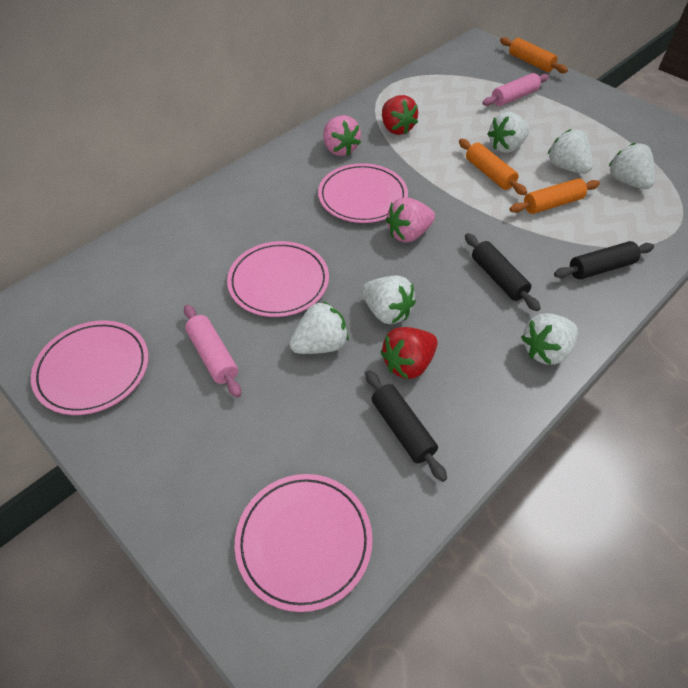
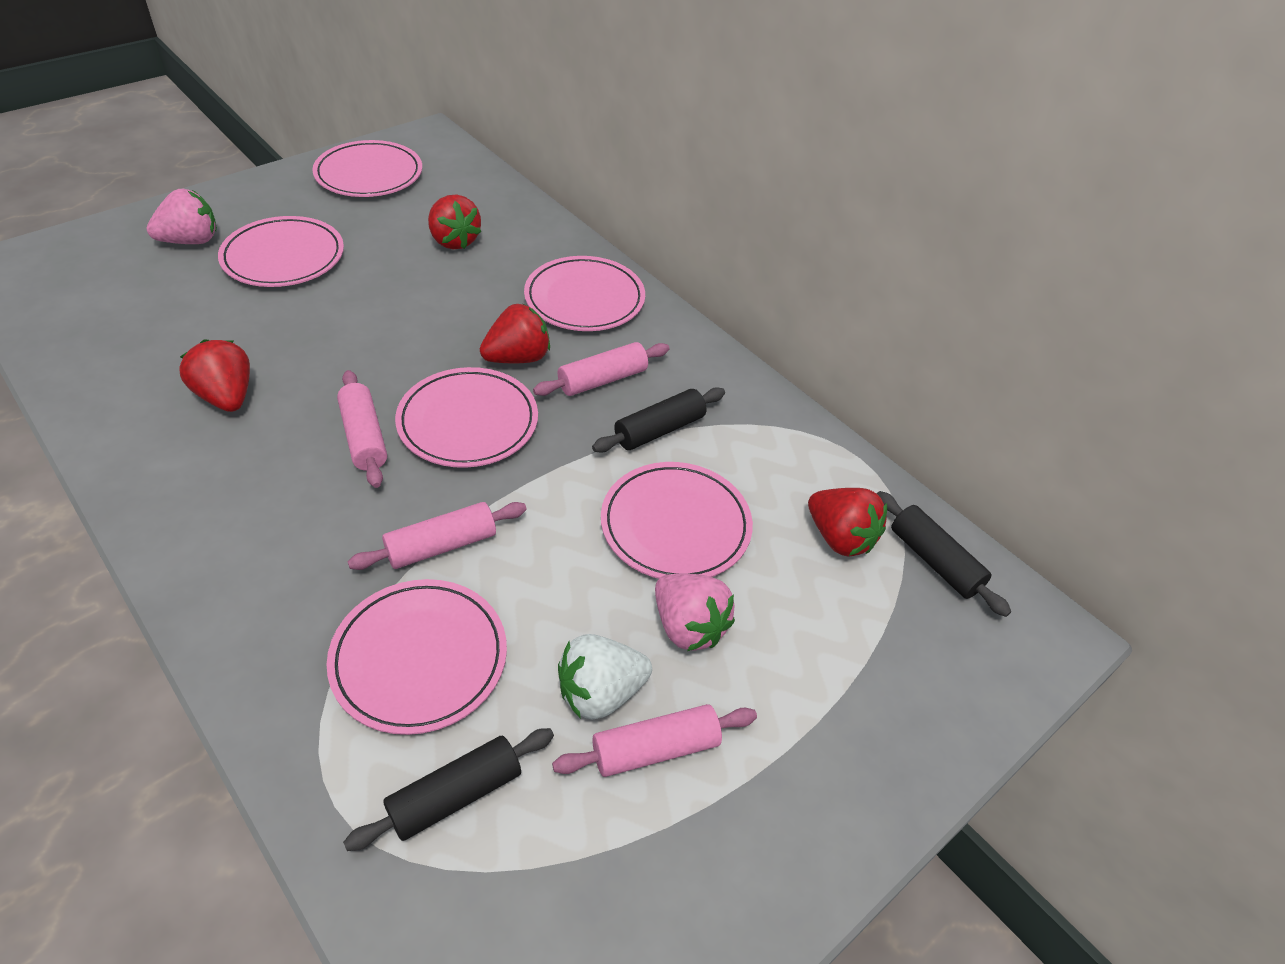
orange rolling pin: [459,139,527,195] [500,37,568,73] [510,178,600,214] = 3 -> none = 0
pink plate: [31,320,148,415] [227,241,329,317] [235,474,372,612] [318,163,408,223] = 4 -> [218,216,344,287] [312,140,422,197] [327,579,507,735] [395,367,538,468] [524,256,645,331] [601,462,753,579] = 6
pink rolling pin: [184,305,241,398] [482,73,549,106] = 2 -> [337,370,387,488] [347,502,527,570] [533,342,670,396] [552,704,757,777] = 4
red strawberry: [380,327,438,379] [382,95,418,135] = 2 -> [179,339,250,412] [428,195,481,249] [480,304,550,363] [808,488,887,557] = 4
white strawberry: [289,301,349,354] [361,275,416,324] [488,112,530,153] [521,313,578,365] [548,129,593,174] [608,143,655,189] = 6 -> [558,634,652,720] = 1

